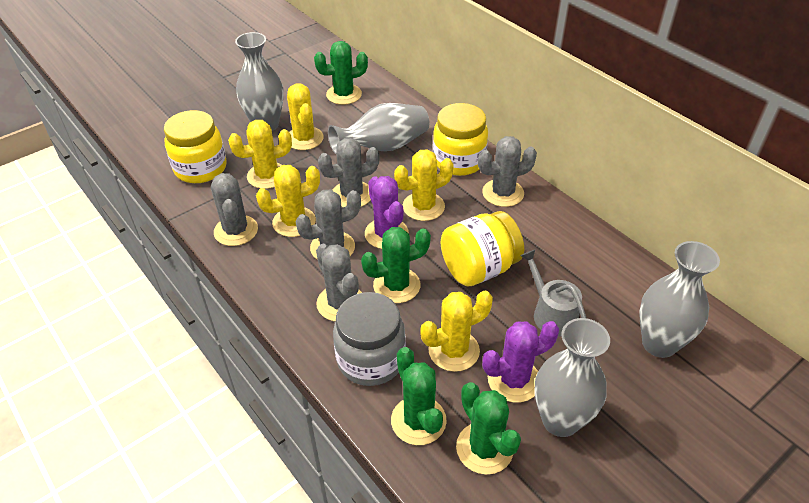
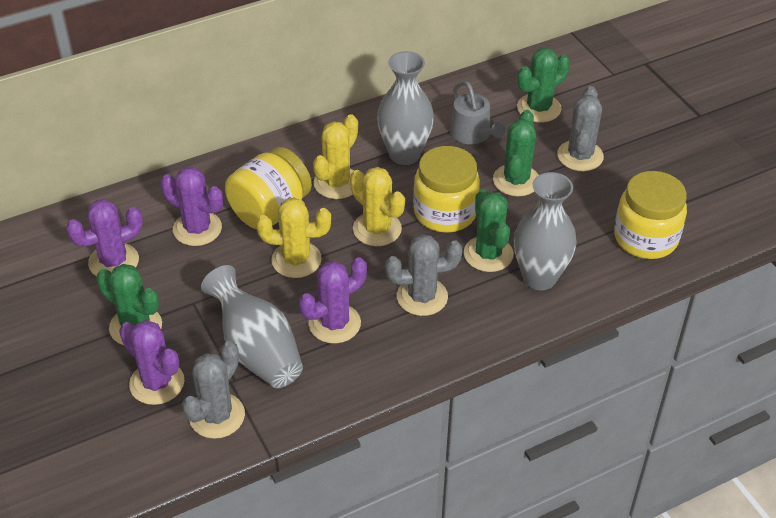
grey cactus: [211,173,258,246] [295,190,361,260] [316,244,362,322] [318,138,379,207] [478,136,537,207] = 5 -> [182,341,245,439] [385,234,463,316] [557,86,604,171] = 3
grey jar: [333,292,406,386] = 1 -> none = 0
grey vase: [235,32,284,131] [328,103,429,154] [534,318,610,437] [639,241,720,358] = 4 -> [201,265,303,388] [377,51,434,165] [514,172,577,290] = 3
purple cactus: [365,176,409,249] [482,321,559,403] = 2 -> [66,199,143,276] [119,320,184,405] [161,167,223,246] [299,257,367,344] = 4
yellow cactus: [228,120,292,189] [256,165,320,237] [287,84,324,150] [394,149,454,221] [420,291,493,372] = 5 -> [256,197,331,278] [313,114,358,199] [350,167,405,246] = 3

